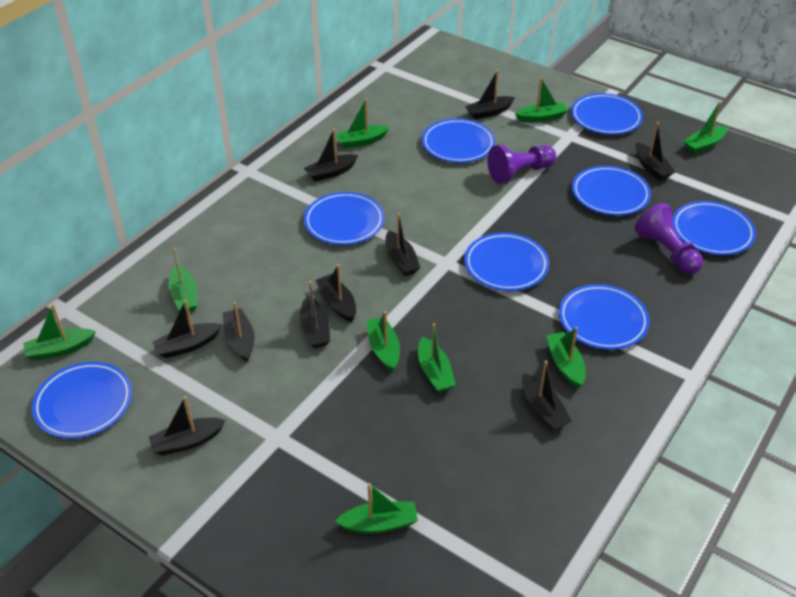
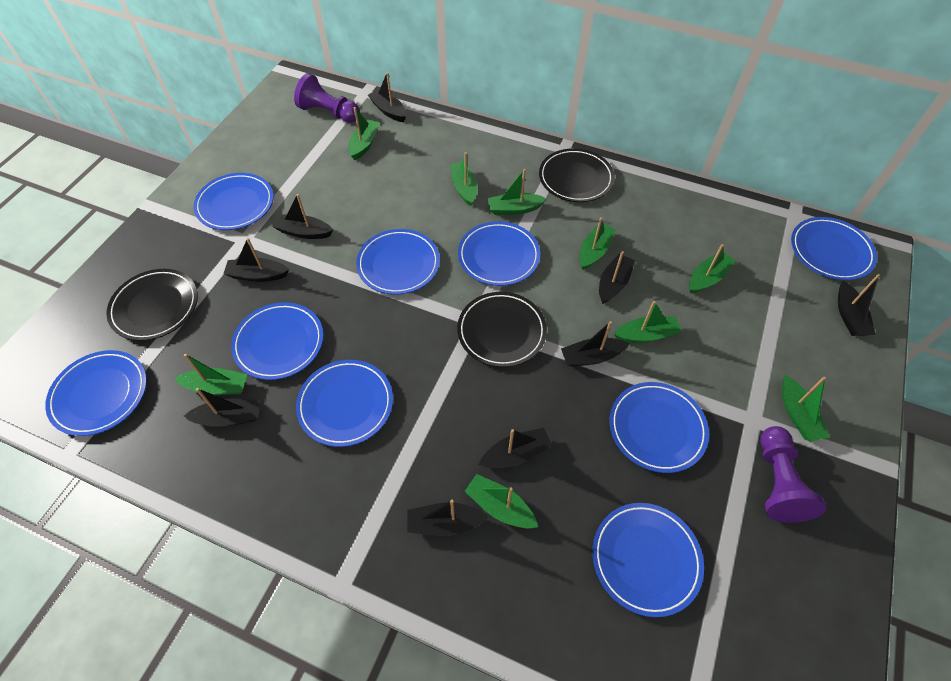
black boat: [149,396,226,455] [153,300,222,358] [223,302,254,362] [300,281,330,348] [304,129,358,182] [316,265,356,322] [385,213,420,276] [465,70,515,120] [522,361,572,431] [635,122,675,180] = 10 -> [184,388,260,427] [223,238,289,282] [272,194,333,239] [368,72,407,122] [407,499,489,536] [479,428,553,468] [561,321,630,367] [599,251,635,304] [838,274,880,336] = 9
black plate: none = 0 -> [106,269,198,341] [457,292,547,367] [539,148,615,202] = 3
blue plate: [32,362,132,439] [304,192,384,245] [422,118,495,163] [464,232,549,291] [559,284,650,350] [571,93,643,135] [572,166,651,216] [672,201,756,255] = 8 -> [45,350,147,436] [194,173,274,230] [231,302,324,380] [296,360,393,447] [356,229,440,295] [458,221,540,286] [592,503,704,617] [610,382,709,473] [791,217,877,280] = 9

